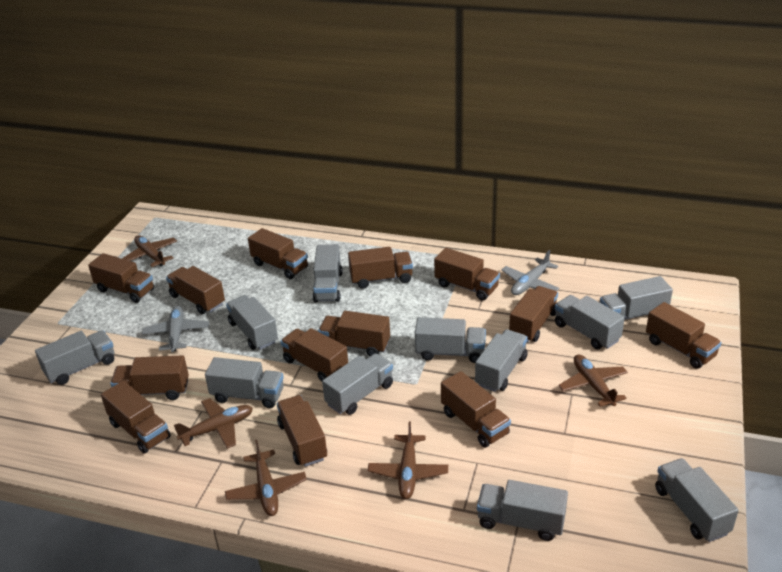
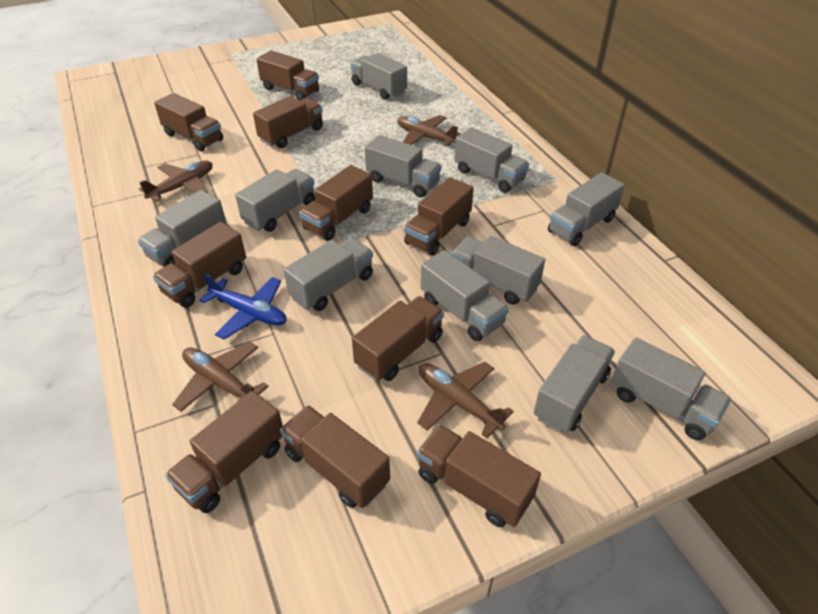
blue plane: none = 0 -> [199,274,287,340] = 1
brown plane: [122,235,177,267] [174,398,253,449] [225,440,307,516] [368,422,448,499] [559,354,628,407] = 5 -> [139,161,212,202] [172,341,269,412] [398,115,462,147] [417,362,514,438] = 4
brown truck: [88,253,154,303] [101,381,171,453] [110,355,189,400] [166,266,225,314] [248,228,308,279] [277,395,327,467] [281,328,348,381] [318,311,390,356] [348,247,413,289] [434,248,500,300] [441,371,511,448] [509,286,558,342] [646,302,721,369] = 13 -> [153,222,246,308] [154,93,223,151] [165,391,283,513] [253,96,323,148] [256,51,319,100] [280,405,390,508] [299,165,373,241] [352,296,444,381] [404,177,474,255] [417,425,541,527] = 10
grey plane: [142,306,209,352] [502,250,559,295] = 2 -> none = 0

